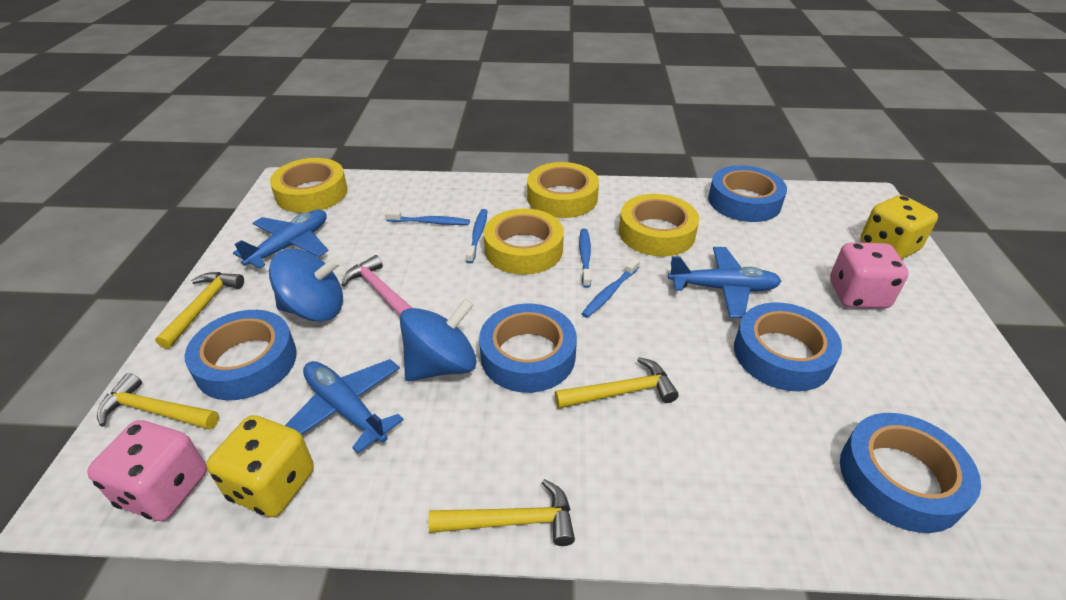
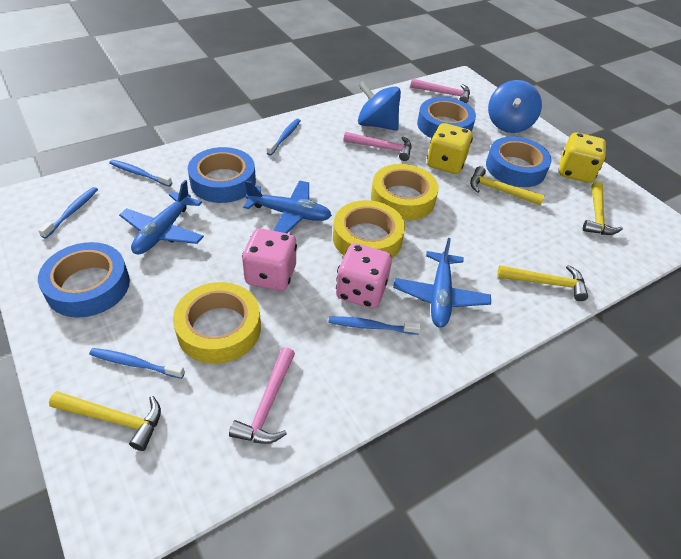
blue tape: [185,310,297,400] [479,304,577,393] [708,165,787,222] [734,302,842,391] [840,413,981,533] = 5 -> [38,242,130,318] [188,147,256,203] [417,97,476,138] [486,136,552,187] = 4
blue toothbrush: [385,210,470,225] [466,209,487,263] [579,228,591,288] [582,258,640,318] = 4 -> [38,187,98,239] [89,348,185,379] [109,160,172,187] [267,119,301,155] [328,316,421,335] = 5
pink hammer: [342,255,412,316] = 1 -> [229,347,295,444] [343,132,411,161] [410,78,470,103] = 3
yellow tape: [270,158,348,213] [484,208,564,275] [527,162,599,218] [619,194,699,257] = 4 -> [173,282,261,364] [333,200,405,258] [371,164,439,221] = 3

